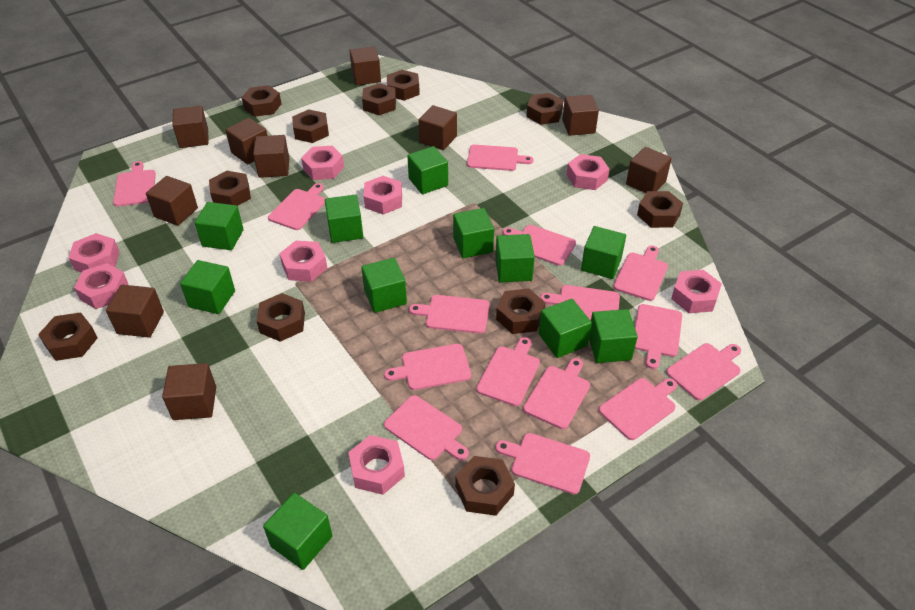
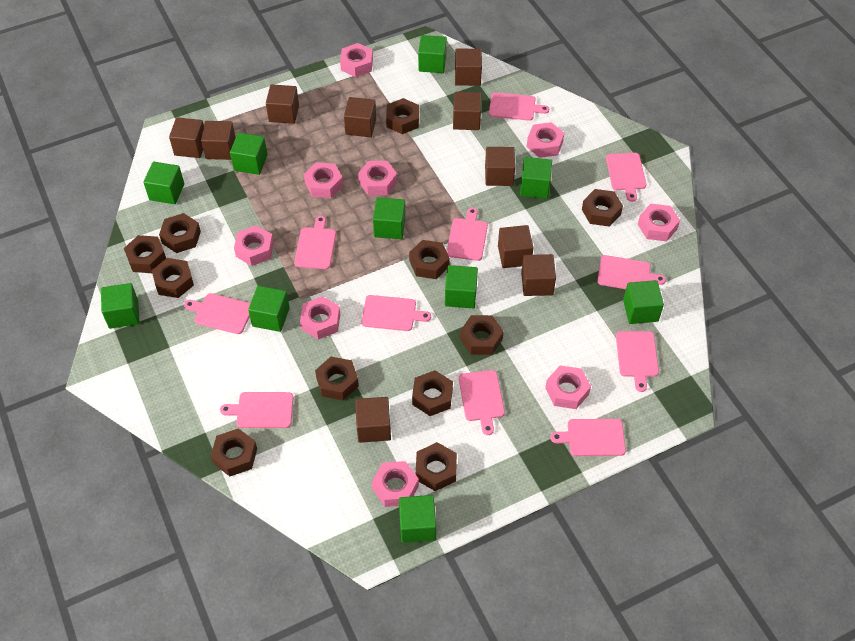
green cube: [180,260,235,314] [195,202,244,250] [263,493,332,570] [325,195,363,243] [361,258,407,313] [407,146,448,194] [453,208,494,258] [495,234,535,283] [539,299,592,358] [581,226,626,279] [589,309,638,363] = 11 -> [101,283,140,329] [143,162,184,204] [230,133,268,175] [248,286,290,332] [373,197,406,239] [399,495,436,543] [418,35,447,73] [445,265,478,308] [520,157,552,198] [623,280,664,324] = 10
pink cutting board: [113,161,156,206] [268,183,325,230] [384,344,471,390] [384,395,469,460] [409,295,489,334] [467,145,533,171] [476,337,540,406] [496,433,590,494] [503,225,576,266] [523,358,590,429] [540,285,620,321] [599,378,677,440] [613,245,668,301] [635,304,682,369] [666,343,741,401] = 15 -> [184,293,250,334] [220,392,294,428] [294,216,336,269] [361,295,431,331] [447,207,488,261] [459,370,505,435] [489,92,549,121] [550,419,626,456] [597,255,666,289] [606,153,646,202] [616,331,659,392] = 11
pink nut: [69,233,119,273] [74,263,128,309] [279,241,327,282] [301,146,344,180] [348,435,405,495] [364,176,402,215] [567,154,610,190] [671,270,722,313] = 8 -> [234,225,274,266] [300,296,340,340] [304,162,343,198] [340,43,373,77] [358,161,397,195] [372,461,419,507] [527,122,564,158] [545,365,591,409] [638,204,680,241] = 9

